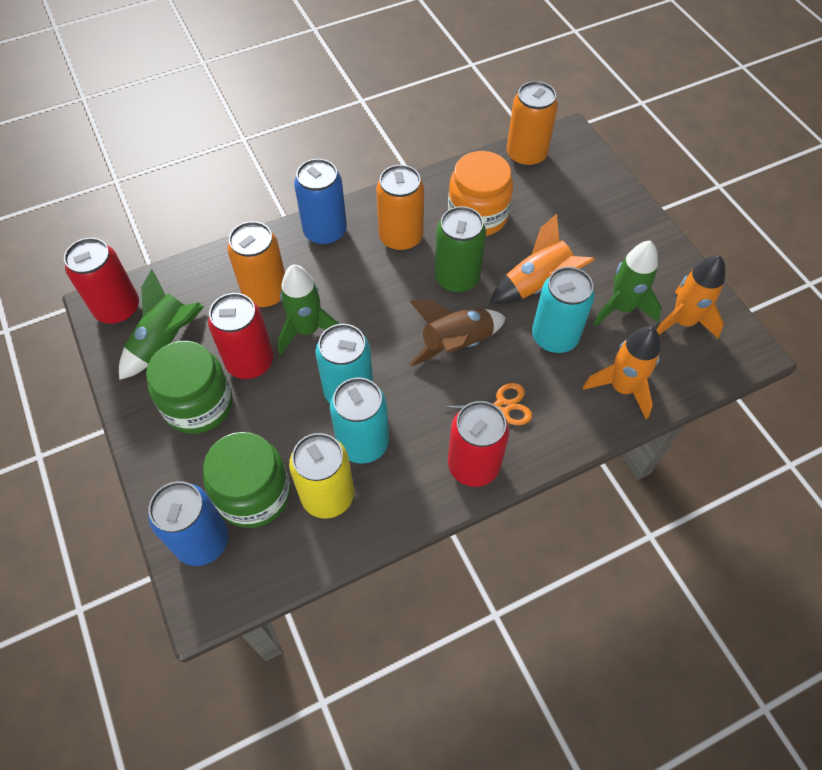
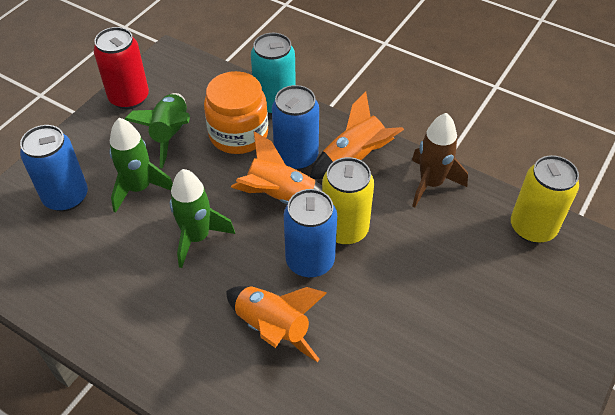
blue can: [148,481,228,566] [294,159,347,245] = 2 -> [20,125,88,211] [272,85,319,170] [284,189,337,278] = 3
green can: [434,206,486,293] = 1 -> none = 0
green jar: [146,341,233,434] [203,432,291,528] = 2 -> none = 0
orange can: [227,221,285,308] [376,165,424,251] [507,81,558,167] = 3 -> none = 0
orange scissors: [444,383,532,426] = 1 -> none = 0
red can: [64,238,139,324] [208,293,273,379] [448,401,509,487] = 3 -> [94,27,149,109] = 1
turquoise can: [316,324,373,403] [330,377,389,464] [532,267,595,353] = 3 -> [251,33,296,115] = 1
yellow can: [289,433,354,519] = 1 -> [322,157,374,245] [511,155,579,243] = 2

